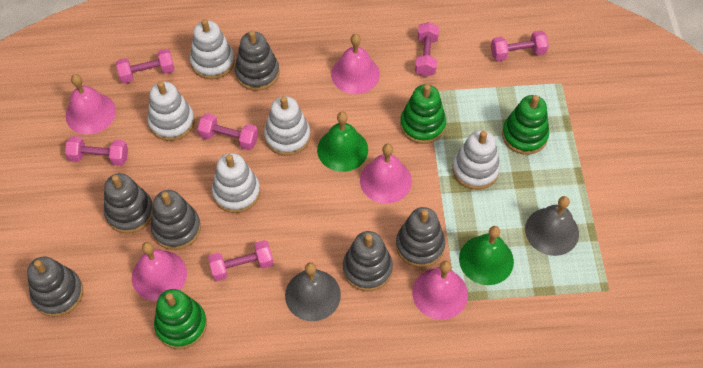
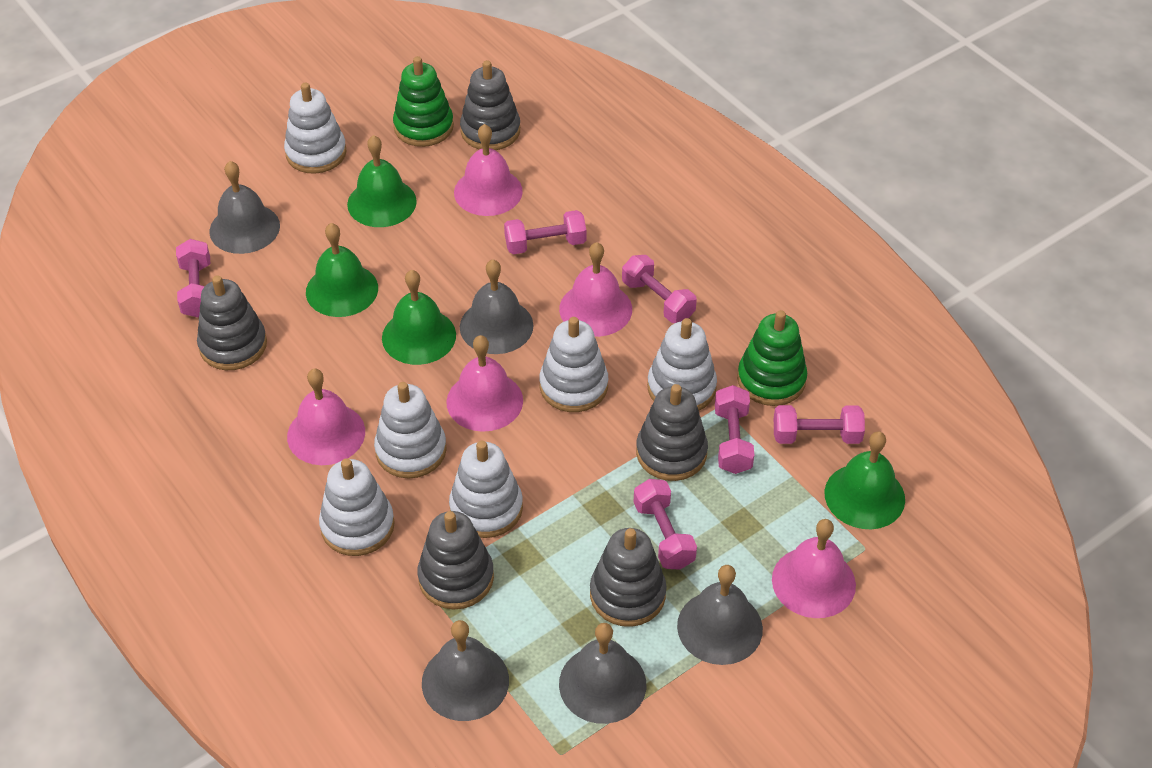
green bell: [317,112,368,172] [459,226,514,285] = 2 -> [306,223,378,317] [347,135,417,227] [382,270,456,365] [824,431,905,529] = 4
green stacking toy: [154,289,207,349] [400,84,446,144] [502,95,549,155] = 3 -> [393,56,454,147] [737,310,807,406] = 2
grey bell: [285,262,341,321] [525,196,579,256] = 2 -> [210,161,280,254] [422,620,509,721] [460,259,534,354] [559,623,646,724] [677,565,763,665] = 5
grey stacking toy: [27,256,83,317] [104,173,153,234] [151,190,201,250] [235,30,279,91] [343,231,393,291] [396,207,445,267] = 6 -> [197,275,267,370] [417,511,494,609] [460,60,520,150] [590,528,667,627] [636,384,708,481] = 5
white stacking toy: [148,81,195,141] [190,19,235,79] [212,153,260,213] [264,96,311,156] [452,130,500,190] = 5 -> [284,83,347,174] [319,458,395,556] [374,382,447,478] [449,441,523,538] [539,317,608,412] [647,318,717,411] = 6

